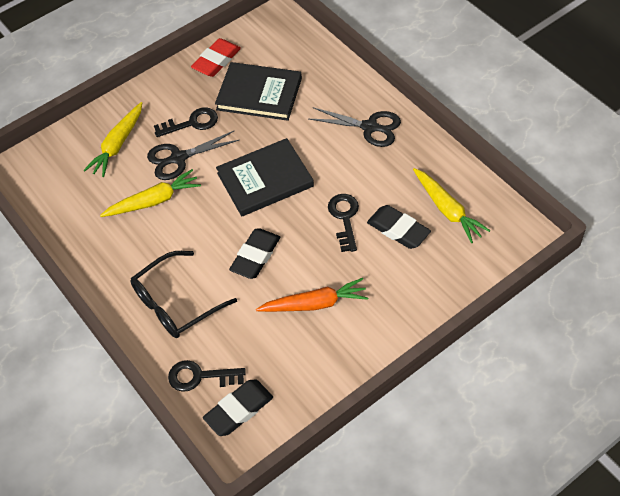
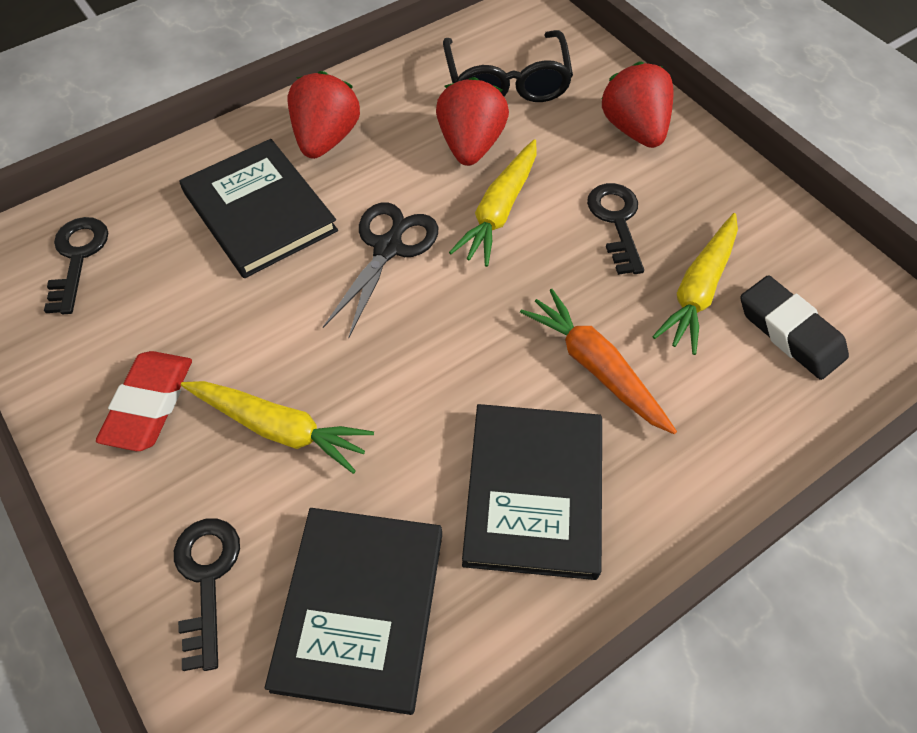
black book: [215,62,302,121] [216,138,314,217] = 2 -> [180,139,338,278] [265,508,442,715] [462,404,602,580] = 3
black eraser: [203,380,273,436] [229,228,280,279] [367,205,431,249] = 3 -> [740,275,849,380] = 1
black scissors: [147,130,239,180] [309,107,401,147] = 2 -> [323,202,438,338] = 1
red strawberry: none = 0 -> [288,71,360,159] [436,77,509,166] [601,62,674,148] = 3

